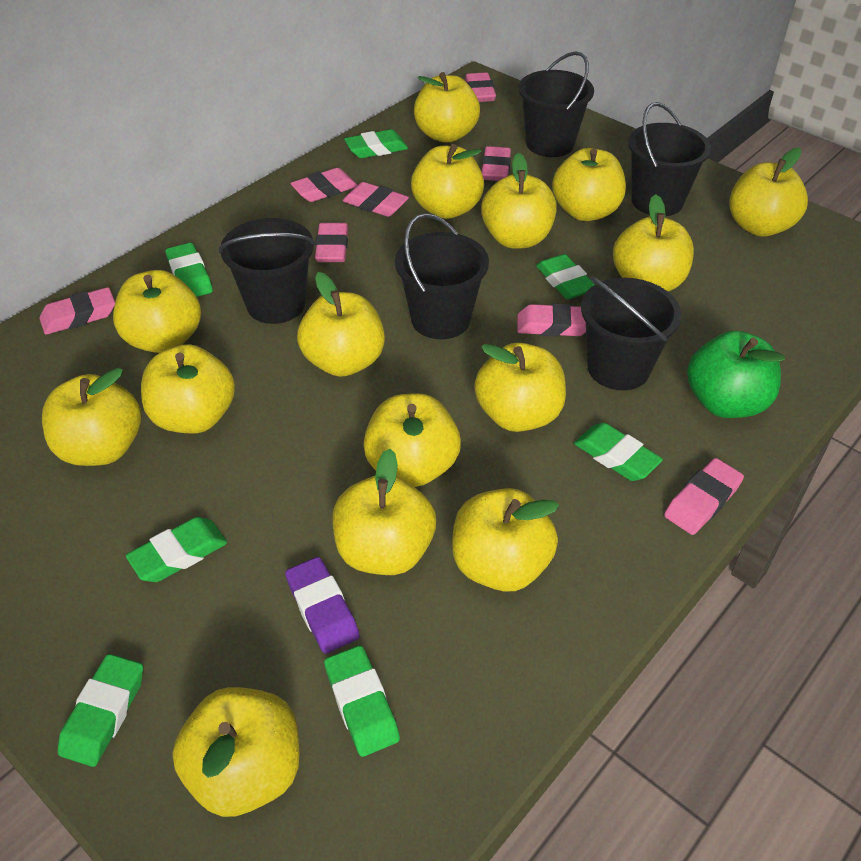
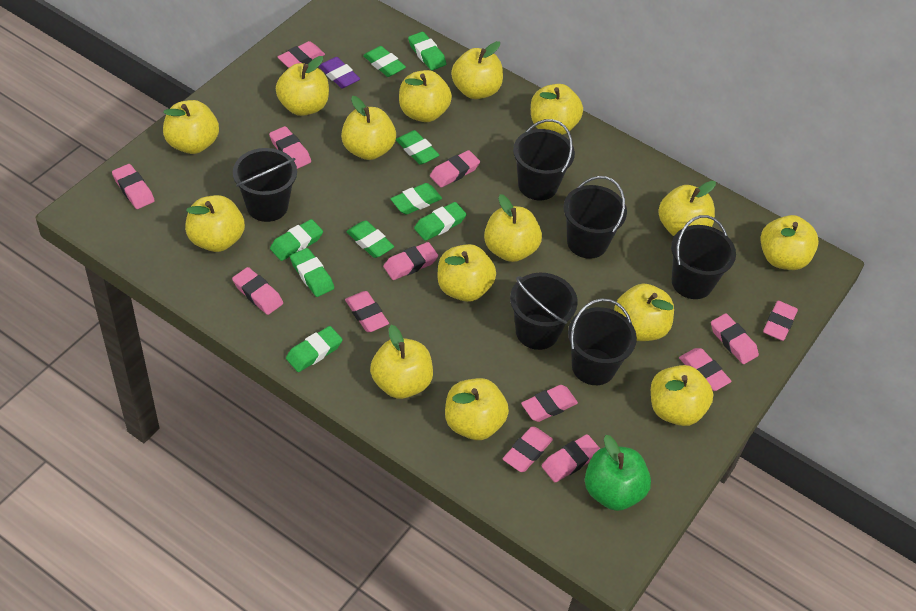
black bucket: [219,218,316,324] [395,213,489,339] [518,51,594,157] [581,276,682,391] [628,102,711,216] = 5 -> [233,148,297,222] [510,273,578,350] [513,119,575,200] [563,176,627,259] [568,298,637,385] [671,215,736,299] = 6
green eraser: [57,654,143,767] [126,517,227,582] [165,243,213,297] [324,646,400,757] [344,129,408,158] [536,254,595,299] [574,423,663,481] = 7 -> [270,219,323,261] [286,326,343,372] [290,248,334,297] [346,220,394,258] [363,46,406,77] [391,183,442,215] [396,130,439,165] [408,32,446,70] [414,202,467,241] = 9
pink eraser: [39,287,115,335] [291,168,357,202] [315,223,348,262] [343,182,409,217] [465,72,496,102] [482,146,511,181] [517,303,586,336] [664,458,744,535] = 8 -> [112,164,155,209] [232,267,283,315] [269,126,311,169] [278,41,325,68] [345,291,389,332] [383,242,438,280] [430,150,480,187] [503,427,553,472] [521,385,578,422] [542,434,600,482] [679,348,732,391] [711,313,759,364] [763,301,798,341] = 13

